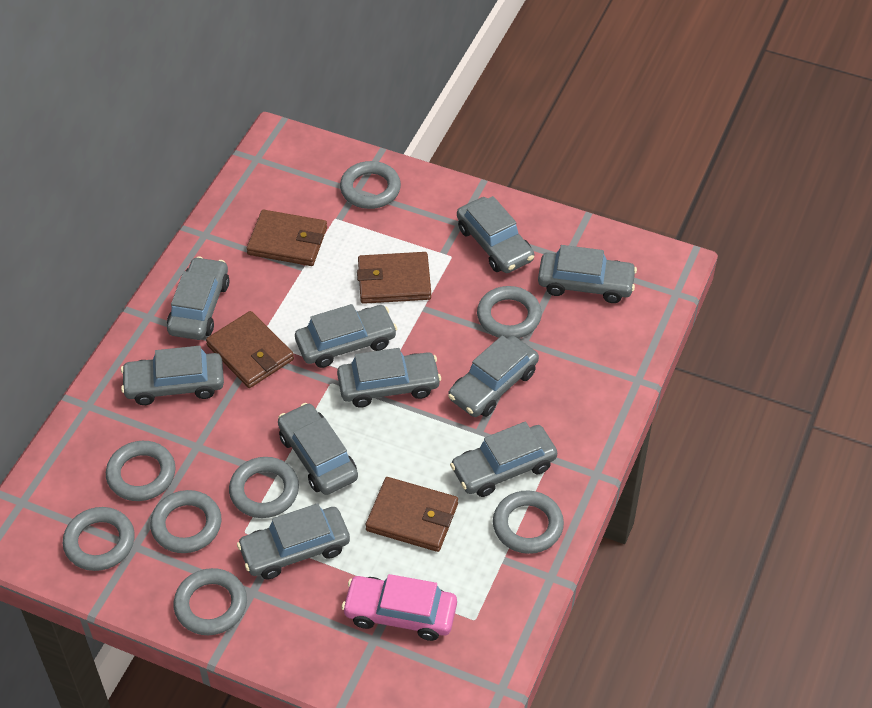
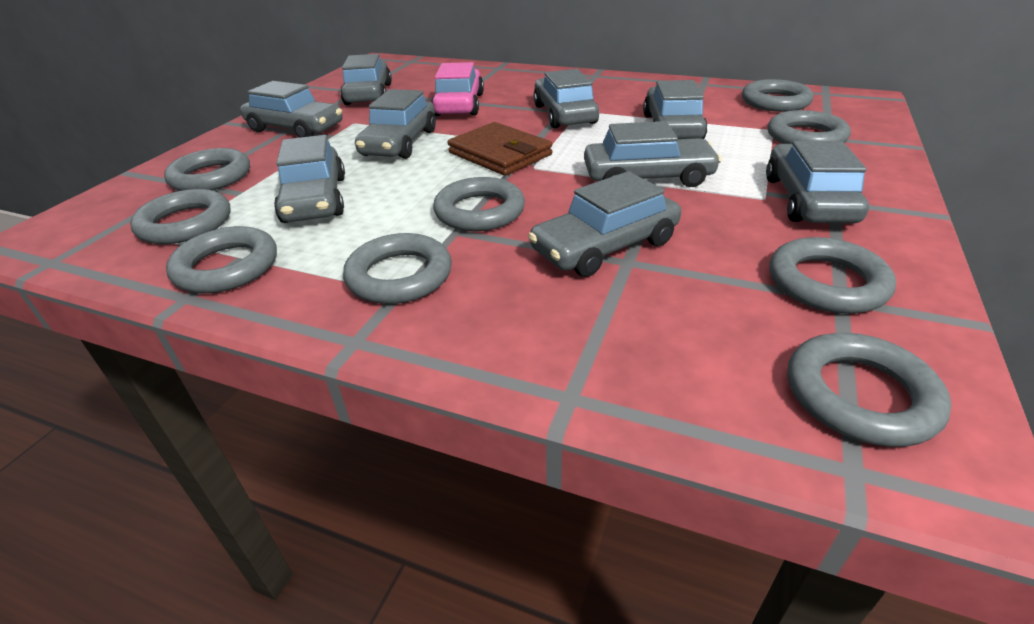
brown wallet: [206,311,294,388] [246,210,327,266] [357,252,431,304] [366,477,458,552] = 4 -> [447,122,552,176] = 1
grey car: [121,346,224,405] [167,256,229,340] [237,503,350,579] [278,403,358,495] [295,304,397,368] [337,348,441,408] [448,335,539,417] [450,422,557,497] [457,196,534,273] [538,245,637,303] = 10 -> [240,81,343,138] [274,135,345,223] [340,54,392,105] [355,89,436,159] [528,171,681,277] [533,69,599,128] [584,121,721,187] [643,80,708,139] [766,141,869,223] = 9
grey ring: [63,507,135,571] [106,441,175,501] [150,490,221,553] [173,568,247,635] [229,457,299,518] [340,161,401,209] [477,286,542,338] [493,490,564,554] = 8 -> [130,189,230,244] [164,148,250,191] [166,226,277,293] [343,233,452,304] [433,177,525,231] [742,79,813,112] [768,110,851,144] [769,237,896,314] [787,333,952,447] = 9

